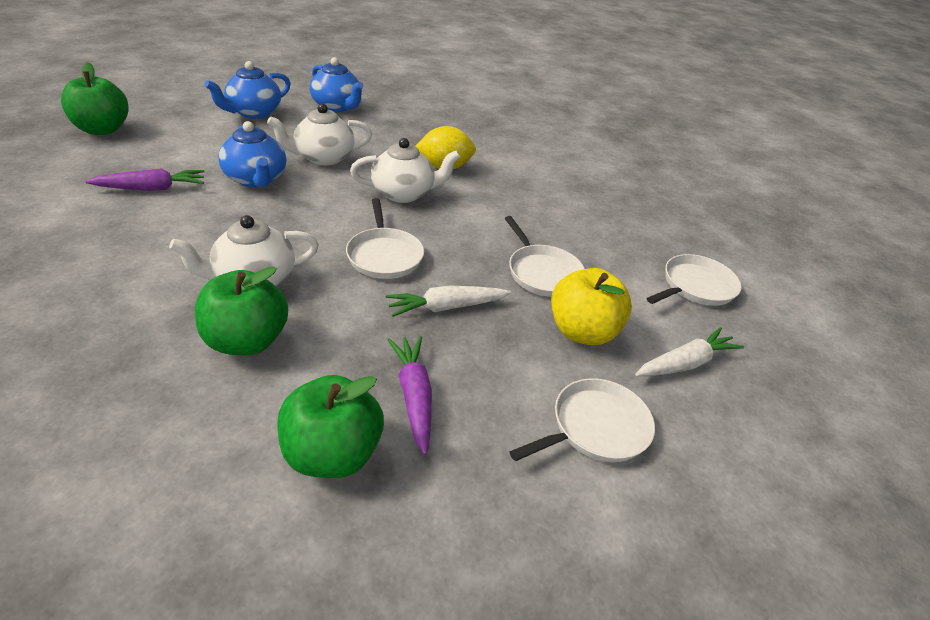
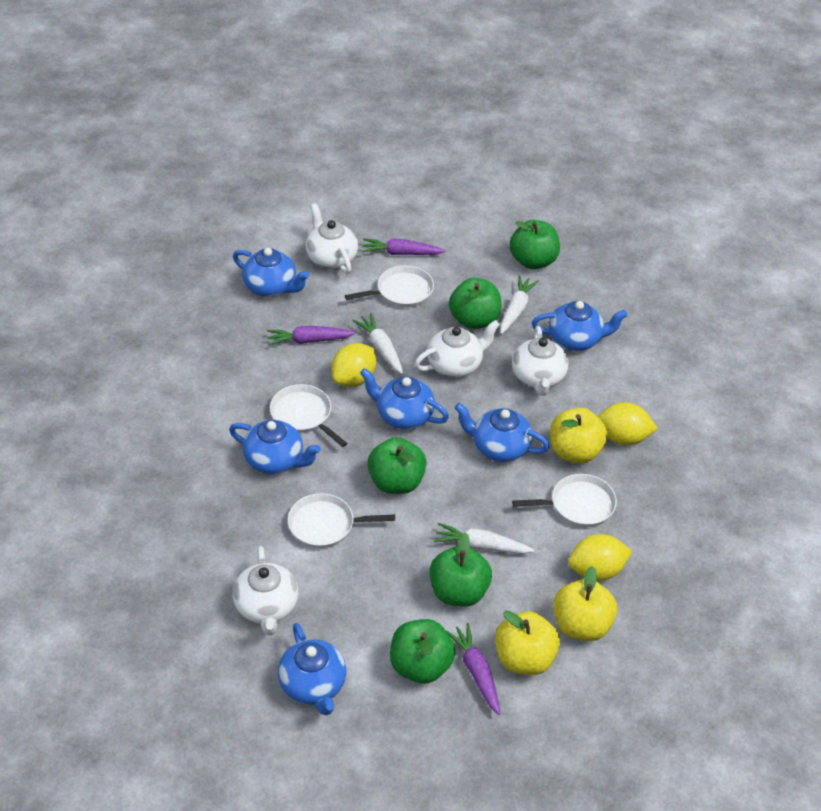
blue teapot: [204,61,291,119] [218,121,286,187] [310,57,364,112] = 3 -> [229,420,321,474] [233,248,309,297] [278,623,346,716] [360,368,449,429] [454,403,550,462] [532,301,628,351] = 6
green apple: [61,62,129,135] [195,266,288,355] [277,375,384,478] = 3 -> [367,437,426,494] [390,619,455,683] [430,533,492,607] [449,278,502,329] [509,220,560,269] = 5
purple carrot: [85,168,205,191] [388,336,432,455] = 2 -> [267,326,356,346] [362,238,446,255] [446,623,500,715] = 3
white carrot: [386,285,511,317] [635,327,744,376] = 2 -> [352,313,403,374] [434,523,535,554] [500,276,539,334] = 3
white teapot: [169,215,319,286] [267,104,372,166] [350,138,460,203] = 3 -> [233,546,298,635] [306,203,358,274] [414,320,500,378] [512,326,568,396] = 4
yellow apple: [551,268,632,345] = 1 -> [495,610,560,675] [550,408,608,463] [553,566,617,641] = 3
yellow lemon: [415,126,476,169] = 1 -> [331,343,376,387] [568,534,632,581] [597,402,658,445] = 3

